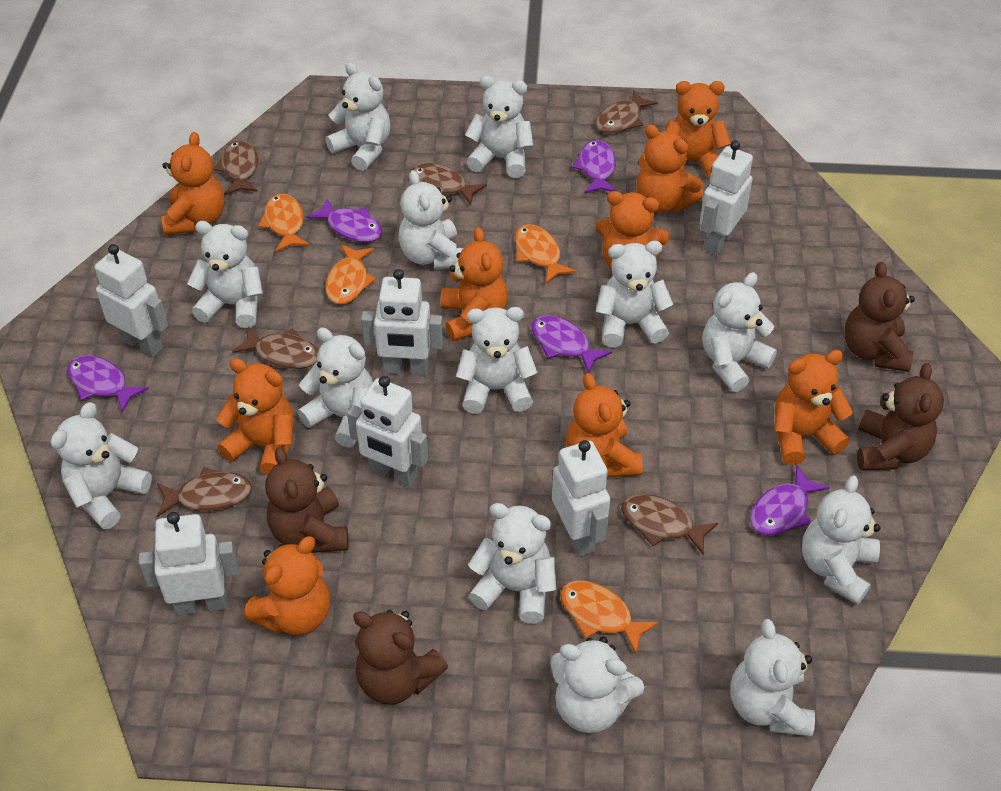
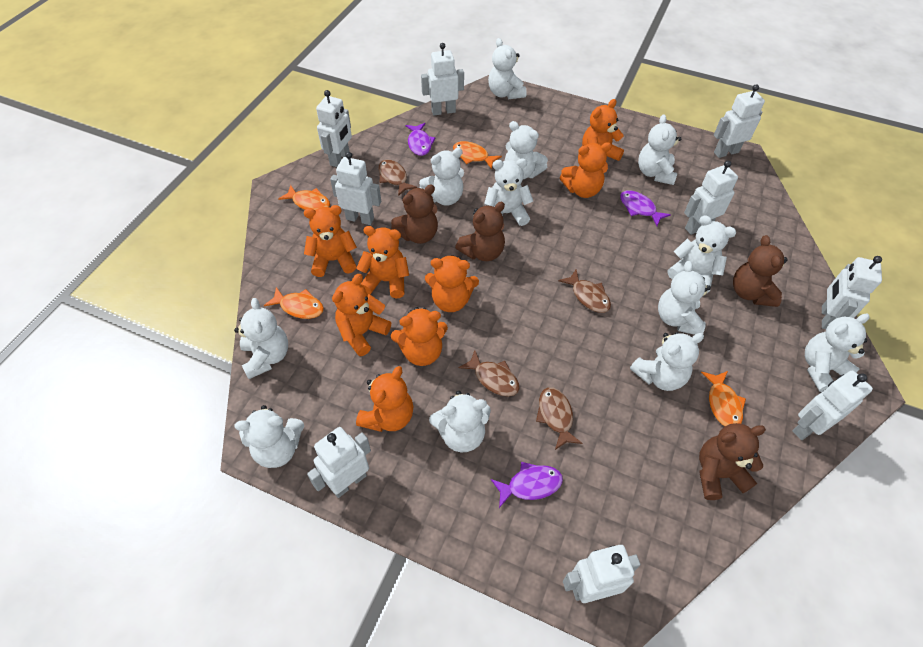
brown fish: [157,467,252,517] [213,141,258,195] [232,326,318,369] [411,163,487,205] [596,90,658,134] [621,494,718,555] = 6 -> [378,159,417,196] [458,351,520,396] [536,387,583,450] [558,270,611,313] = 4
orange teddy bear: [162,132,225,235] [216,358,294,475] [243,536,330,636] [441,227,508,341] [566,373,643,478] [596,191,670,269] [636,124,703,213] [665,81,731,178] [774,350,853,465] = 9 -> [304,205,357,277] [332,274,391,356] [356,366,414,432] [357,226,409,298] [391,307,448,366] [425,255,479,312] [560,142,612,198] [582,99,624,165] = 8
purple fish: [67,355,149,413] [307,198,382,242] [531,315,612,373] [572,140,617,193] [750,466,829,535] = 5 -> [405,123,436,156] [491,462,563,508] [620,190,671,226] = 3
white robot: [95,244,168,357] [139,512,239,616] [347,376,428,487] [361,269,443,376] [552,440,610,557] [700,140,753,255] = 6 -> [307,427,371,498] [316,90,352,167] [330,152,381,225] [421,43,464,115] [563,545,640,603] [684,161,738,235] [714,84,765,158] [792,371,873,440] [822,256,882,329] = 9
white teddy bear: [51,402,152,529] [187,221,263,328] [297,327,373,448] [325,62,390,171] [398,170,463,269] [456,307,538,414] [465,76,534,178] [468,503,556,624] [550,636,644,733] [596,241,674,347] [703,272,777,392] [730,619,815,737] [802,475,881,605] = 13 -> [234,298,288,379] [235,405,304,468] [419,148,464,206] [429,391,491,453] [484,158,533,226] [488,38,526,99] [505,121,548,179] [630,332,704,391] [638,114,681,185] [658,261,711,335] [667,215,736,293] [805,313,870,392] = 12

